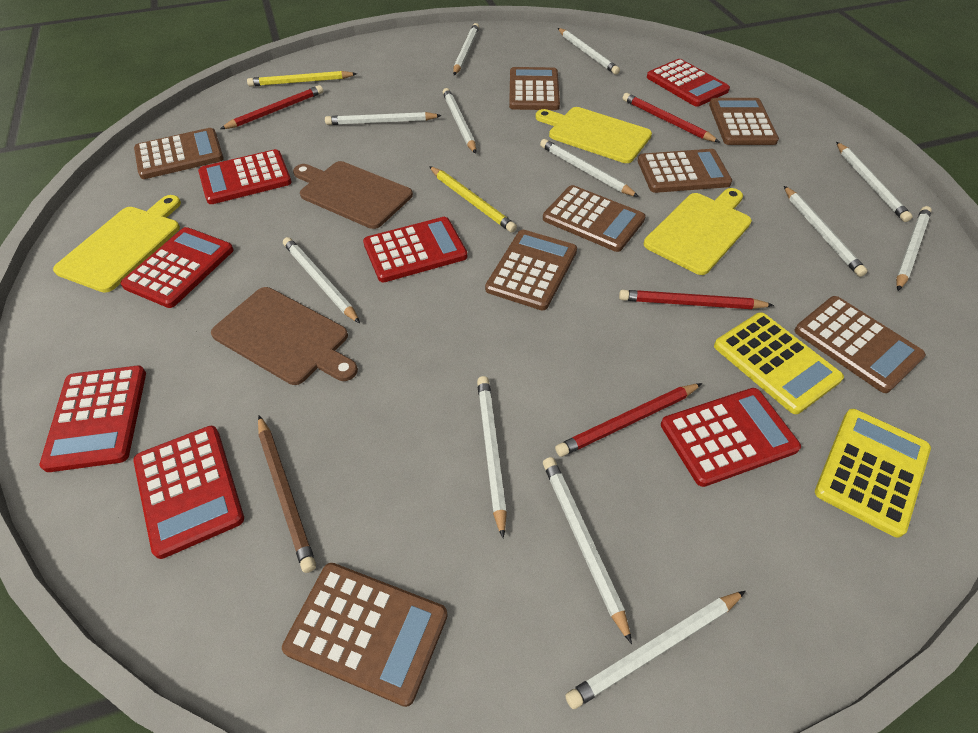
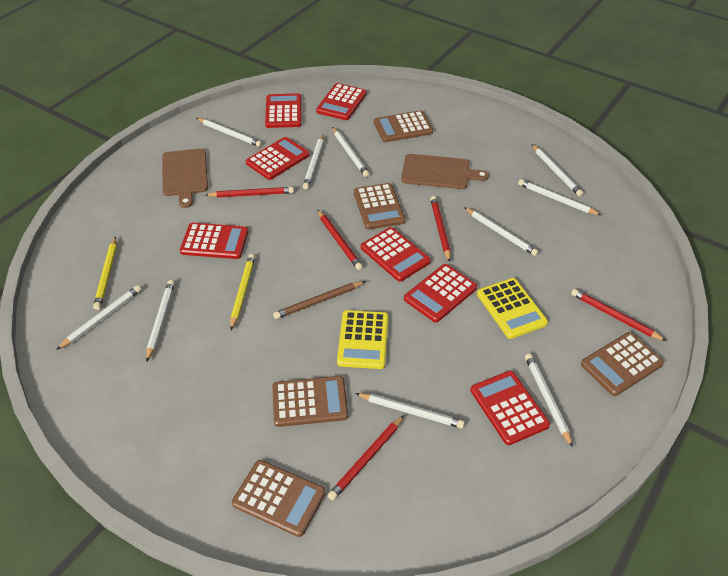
brown calculator: [134,128,224,179] [282,563,448,707] [485,230,577,310] [509,67,560,110] [543,185,645,252] [638,149,732,193] [709,98,779,145] [795,296,926,393] = 8 -> [232,460,326,537] [272,376,348,427] [354,183,405,230] [374,110,433,142] [581,332,664,396] = 5
red pencil: [220,85,323,129] [555,383,702,457] [619,290,774,309] [622,93,720,142] = 4 -> [205,187,294,198] [318,210,363,270] [328,415,404,501] [430,196,451,262] [571,289,666,341] = 5
white pencil: [283,237,360,324] [325,112,442,125] [443,88,476,154] [453,23,479,75] [477,376,507,538] [540,139,639,197] [543,457,632,644] [558,28,620,75] [565,591,746,709] [784,186,867,277] [836,142,913,222] [896,206,932,291] = 12 -> [56,285,141,350] [146,280,175,361] [196,118,262,147] [303,134,324,189] [332,127,369,177] [355,393,465,429] [464,207,539,256] [518,179,601,215] [525,354,573,448] [531,144,583,196] = 10
yellow cutting board: [53,195,181,293] [536,107,652,163] [644,188,752,275] = 3 -> none = 0

